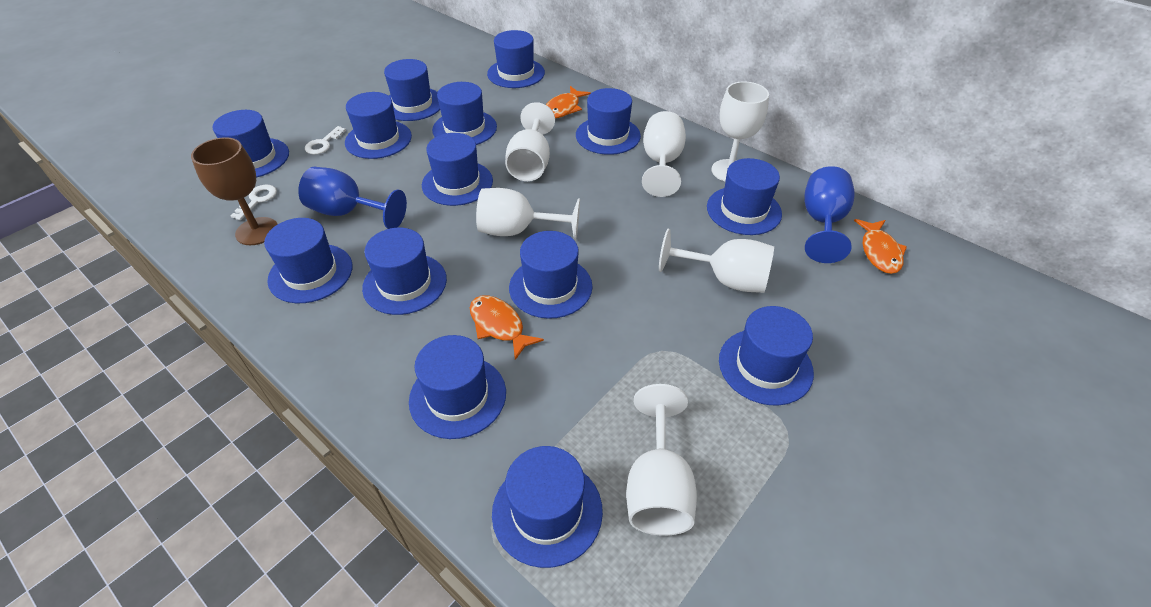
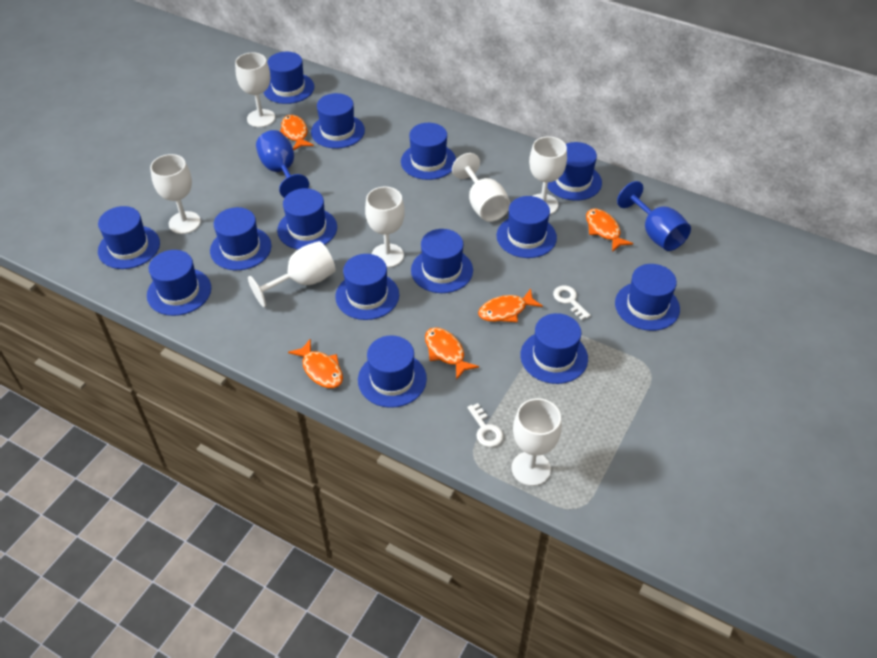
brown goblet: [191,137,278,245] = 1 -> none = 0
orange fish: [470,295,544,360] [546,86,591,119] [854,219,907,274] = 3 -> [280,115,314,150] [288,338,343,388] [425,327,479,380] [478,289,543,322] [586,208,633,252] = 5
white goblet: [476,188,580,240] [505,102,555,181] [626,384,697,536] [642,111,686,197] [659,229,774,293] [712,81,769,182] = 6 -> [150,154,201,234] [235,53,275,127] [248,241,335,307] [365,187,405,268] [452,153,510,222] [512,398,562,486] [529,137,567,214] = 7

